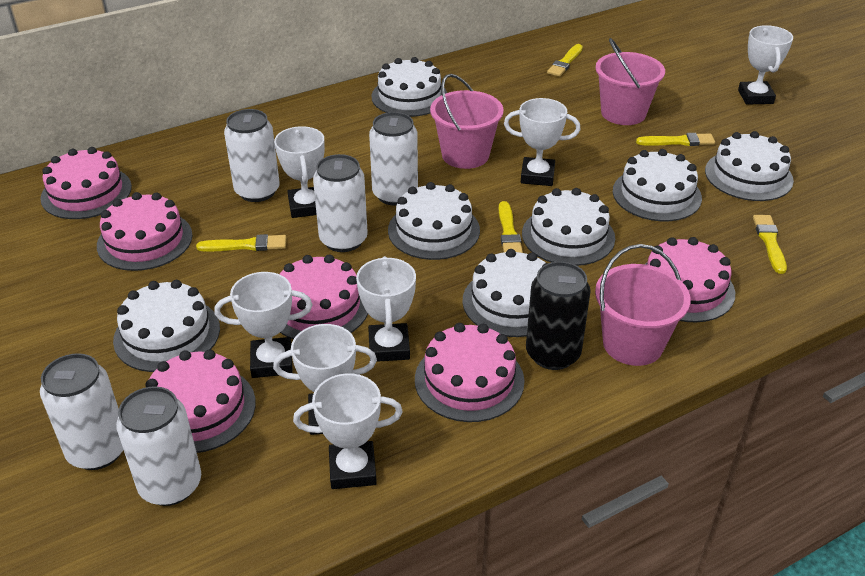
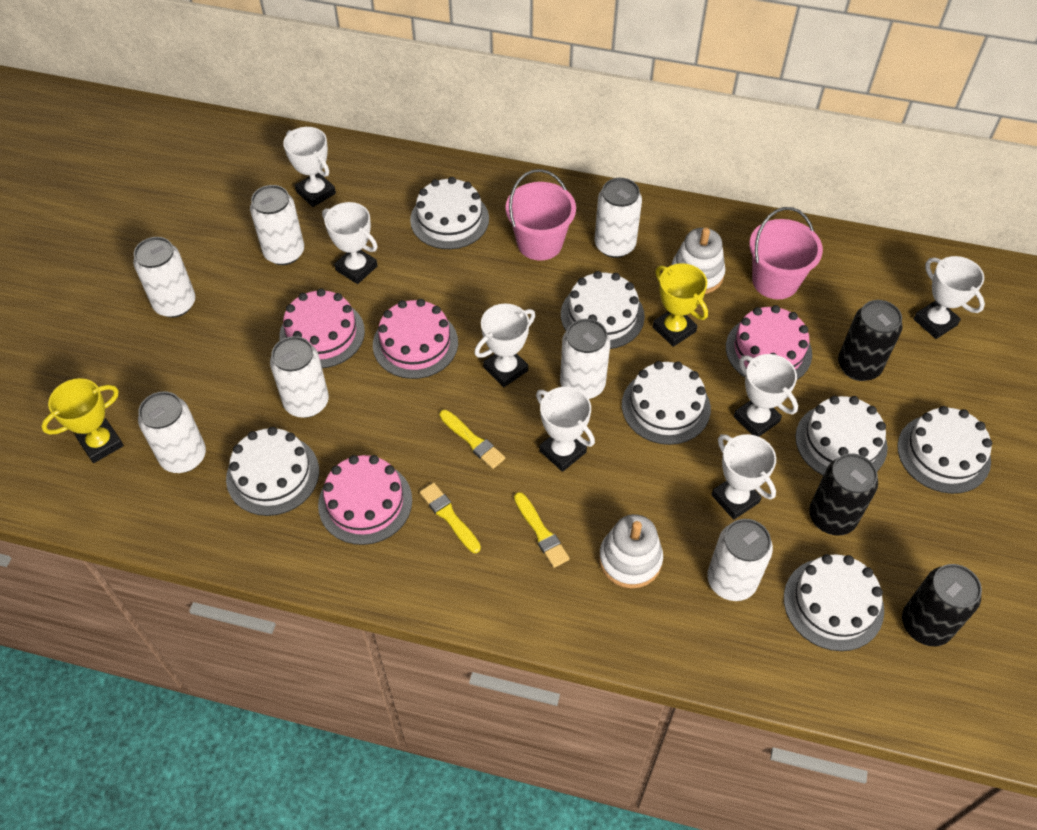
black can: [526,262,591,370] = 1 -> [809,453,878,536] [838,300,903,381] [902,564,982,646] = 3
pink bucket: [430,74,504,169] [595,38,665,125] [595,244,690,366] = 3 -> [506,169,576,261] [749,207,823,299] = 2
pink cake: [40,147,132,219] [97,192,192,271] [146,350,256,453] [280,255,368,339] [415,323,525,422] [645,237,735,322] = 6 -> [279,289,365,368] [318,455,412,545] [373,299,458,379] [726,305,812,380] = 4
white can: [40,353,123,470] [116,386,201,506] [224,109,280,202] [313,154,368,252] [369,112,418,206] = 5 -> [133,237,195,318] [138,391,206,473] [250,185,304,265] [270,336,329,418] [560,319,610,399] [595,178,642,258] [707,519,773,601] = 7
white stacking toy: none = 0 -> [599,514,663,588] [672,228,726,294] = 2
yellow brush: [196,234,286,251] [499,201,523,253] [547,44,583,77] [636,133,715,146] [753,215,787,274] = 5 -> [420,483,481,553] [439,410,505,469] [514,492,570,568] = 3
yellow trophy: none = 0 -> [41,378,124,463] [653,263,708,347] = 2

